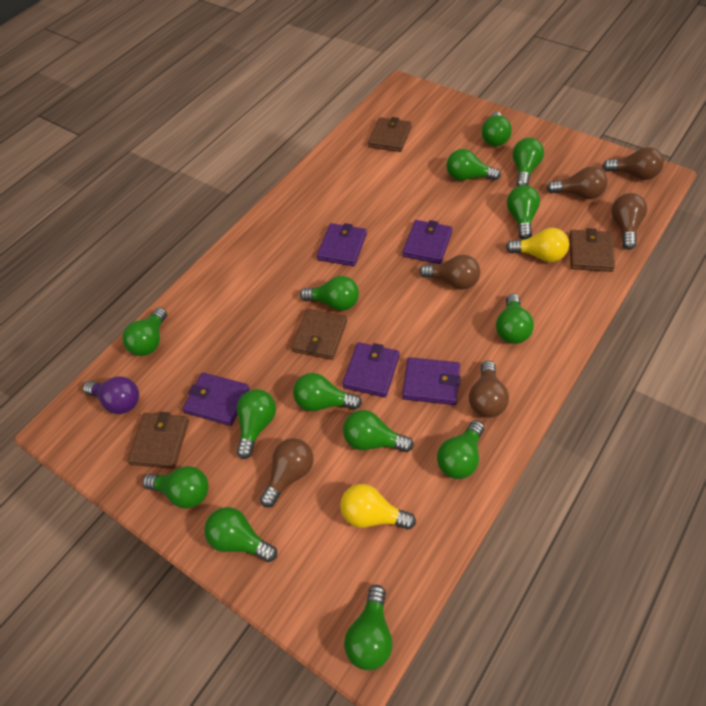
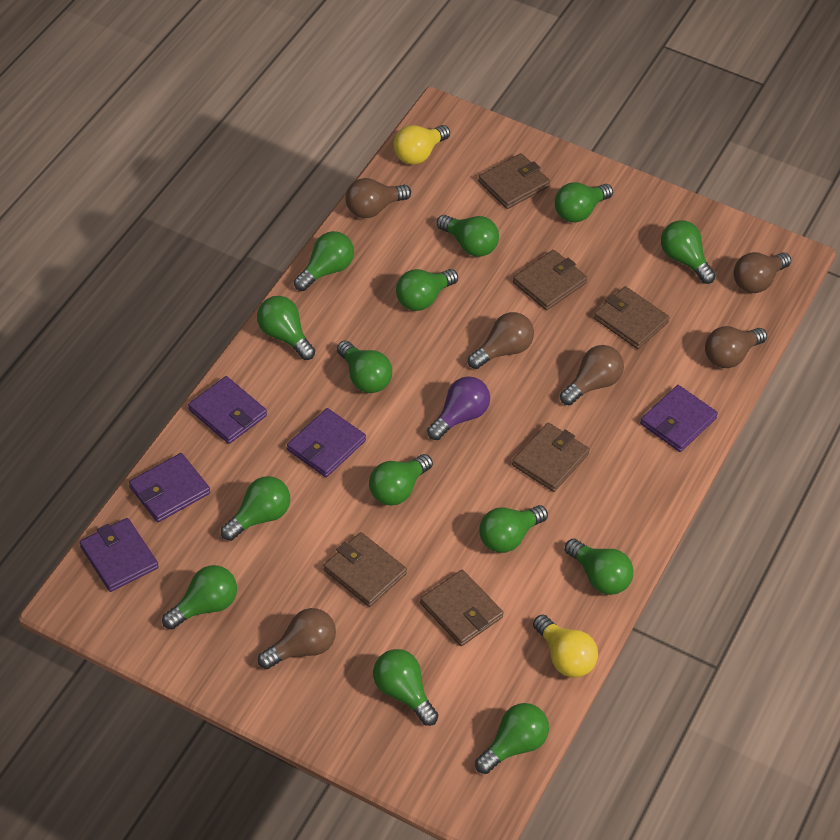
brown wallet: [127,412,189,469] [291,309,347,360] [368,117,412,152] [569,228,615,272] = 4 -> [323,532,407,607] [420,570,504,646] [478,153,550,209] [512,422,590,492] [513,250,587,310] [594,286,670,349] = 6

